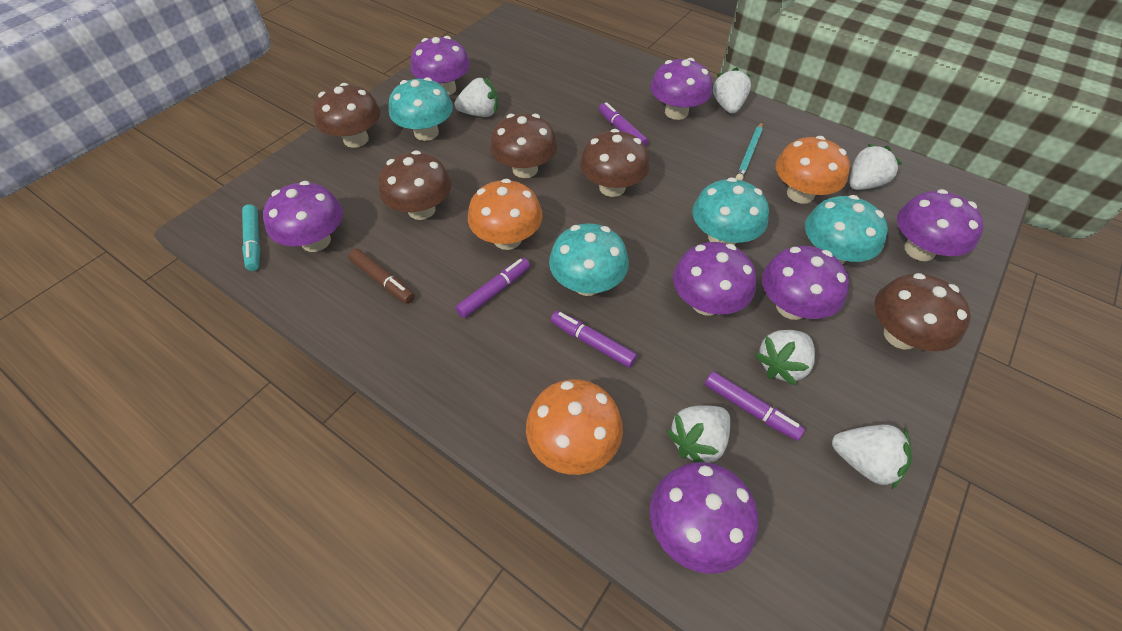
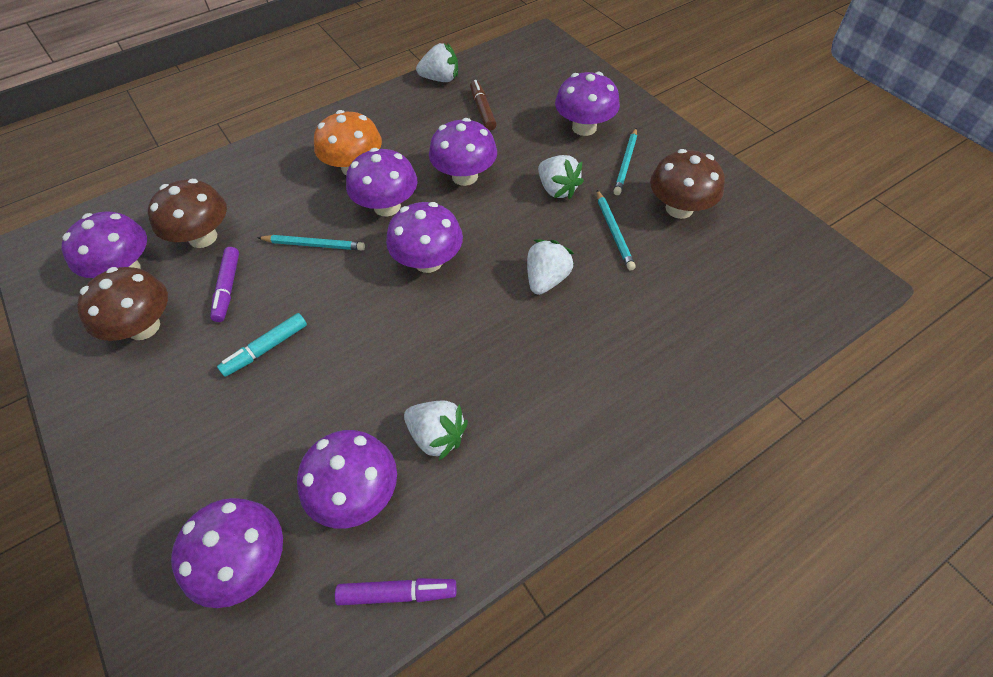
brown mushroom: [313,83,380,148] [378,150,451,220] [490,113,557,178] [580,129,649,197] [874,273,971,351] = 5 -> [77,267,168,341] [148,179,227,248] [650,149,725,219] = 3
orange mushroom: [468,179,543,250] [526,379,623,475] [775,136,850,204] = 3 -> [314,110,382,175] = 1
purple marker: [455,258,530,318] [551,311,637,368] [599,102,648,147] [704,371,805,441] = 4 -> [210,247,239,322] [335,578,456,605] = 2
turquoise mushroom: [389,77,453,141] [549,223,629,296] [692,177,769,245] [805,195,888,264] = 4 -> none = 0
turquoise pencil: [735,122,763,181] = 1 -> [257,235,365,250] [597,190,636,270] [613,128,637,195] = 3
white strawberry: [454,77,498,117] [667,405,730,463] [713,67,751,114] [755,330,815,386] [832,425,912,490] [850,144,902,190] = 6 -> [404,400,468,461] [416,43,458,82] [527,239,574,295] [538,155,584,199] = 4

